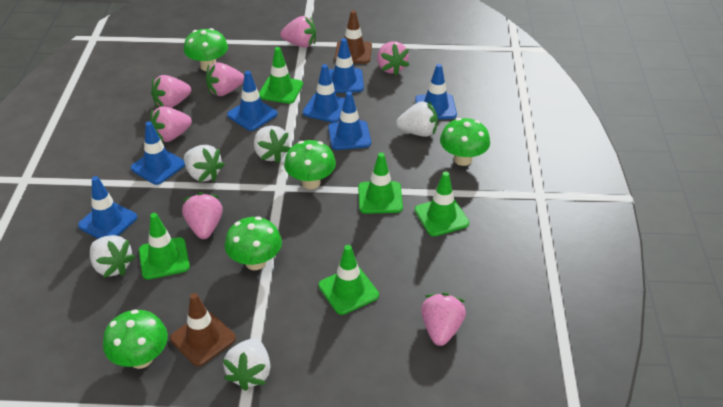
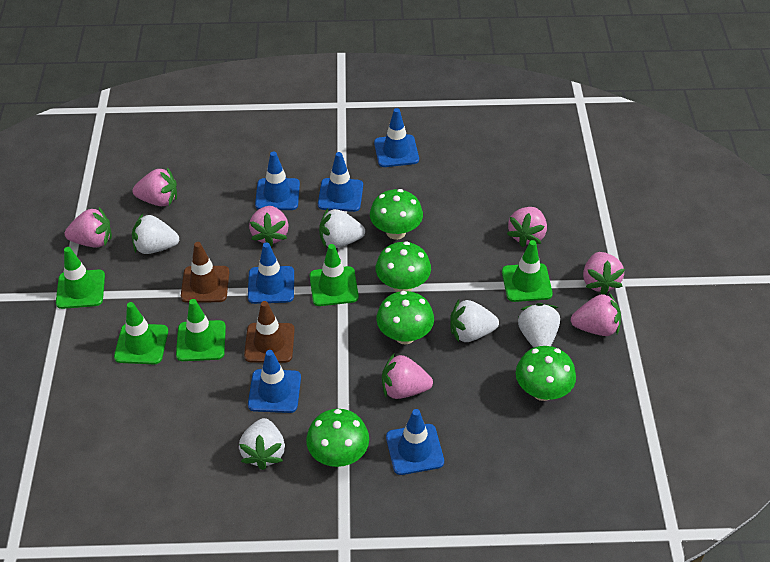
blue traffic cone: [78,176,137,239] [131,121,185,185] [227,71,278,131] [303,64,345,123] [328,91,371,150] [329,38,364,93] [415,64,457,120] = 7 -> [248,242,294,304] [248,350,301,413] [255,151,300,210] [318,152,363,212] [374,108,419,167] [386,409,444,475] = 6

